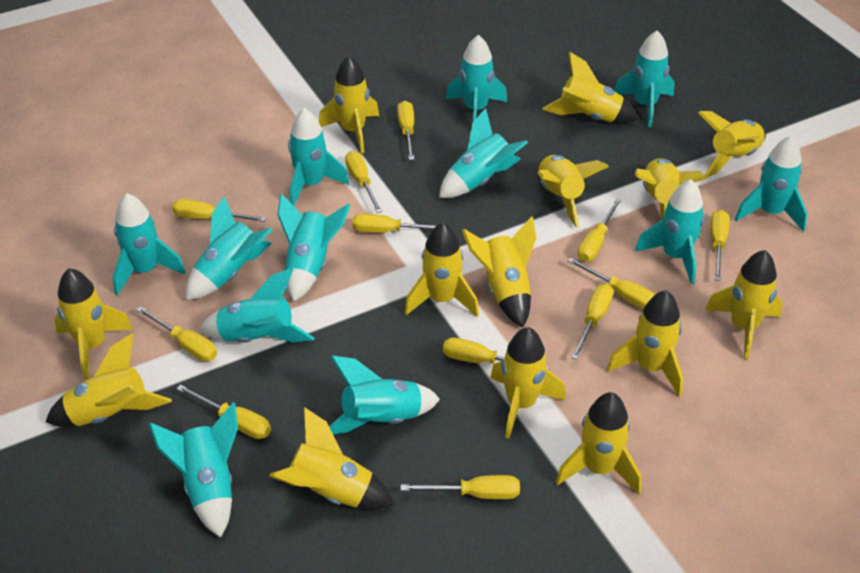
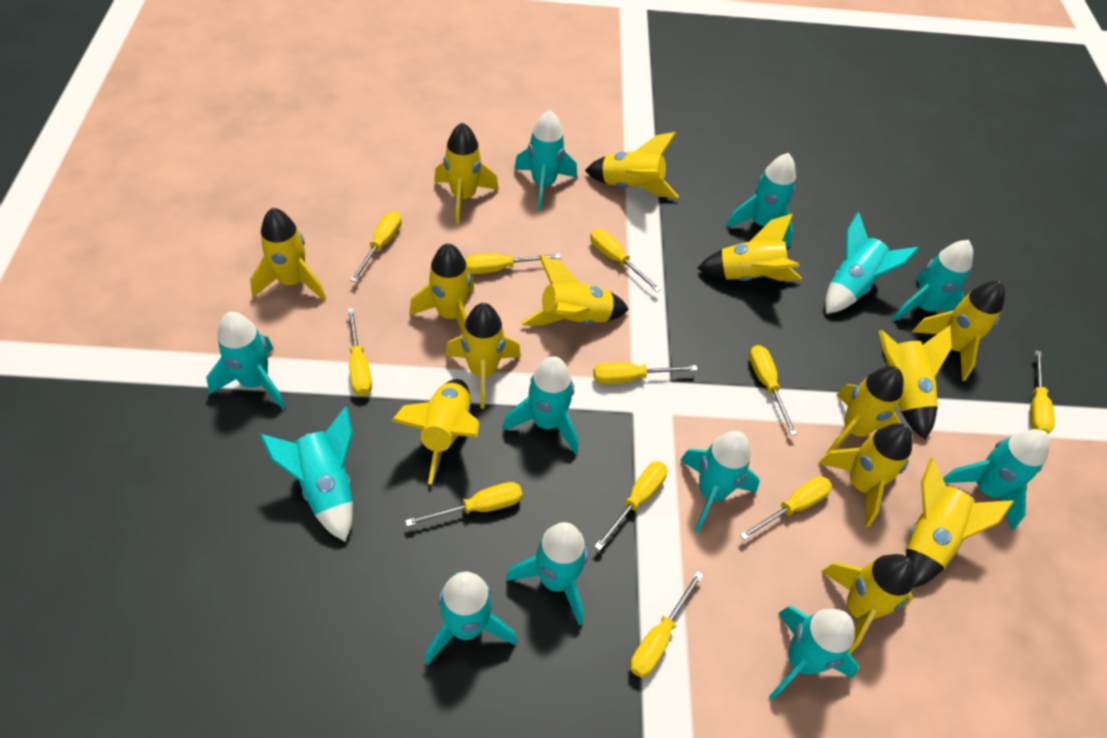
yellow screwdriver: [136,306,217,361] [172,199,266,222] [176,384,271,439] [345,151,382,213] [352,214,436,233] [397,101,414,160] [401,475,520,500] [443,337,549,370] [567,257,655,309] [571,284,613,360] [578,198,622,262] [710,210,729,281] = 12 -> [347,308,372,396] [350,211,402,282] [405,482,522,527] [465,253,561,274] [590,229,661,292] [593,362,698,384] [594,461,668,551] [630,571,703,678] [740,476,832,540] [749,345,797,436] [1030,350,1055,434] = 11

